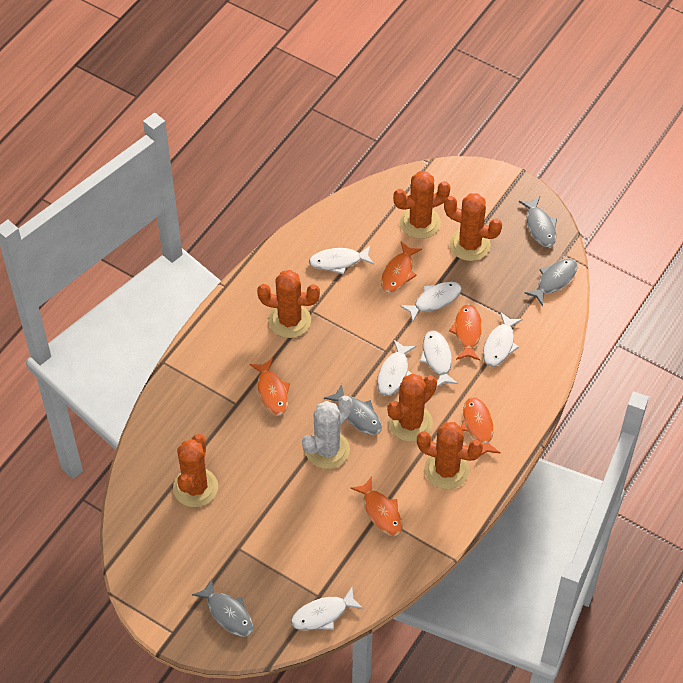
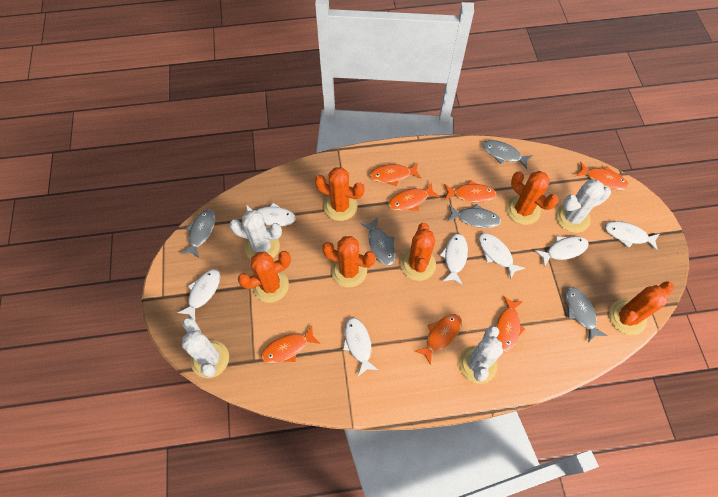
grey fish: [192,578,253,637] [324,384,382,435] [519,196,557,247] [525,259,577,306] = 4 -> [181,209,215,258] [360,217,395,265] [447,204,501,228] [482,140,533,169] [566,287,607,342] = 5
orange fish: [250,358,290,415] [350,477,403,536] [381,242,422,293] [449,304,482,360] [461,397,501,456] = 5 -> [261,326,320,363] [369,163,421,186] [388,182,440,211] [415,314,462,365] [444,180,497,203] [496,296,525,352] [576,162,629,190] = 7
white cactus: [302,396,352,469] = 1 -> [182,317,229,378] [229,210,282,259] [459,326,503,384] [556,179,611,233] = 4
white fish: [291,587,363,631] [309,246,374,275] [377,340,416,396] [400,282,462,322] [419,330,458,387] [483,312,523,367] = 6 -> [178,269,220,321] [242,203,296,226] [343,318,378,376] [440,234,468,285] [479,233,525,280] [535,236,589,267] [605,221,659,251] = 7

